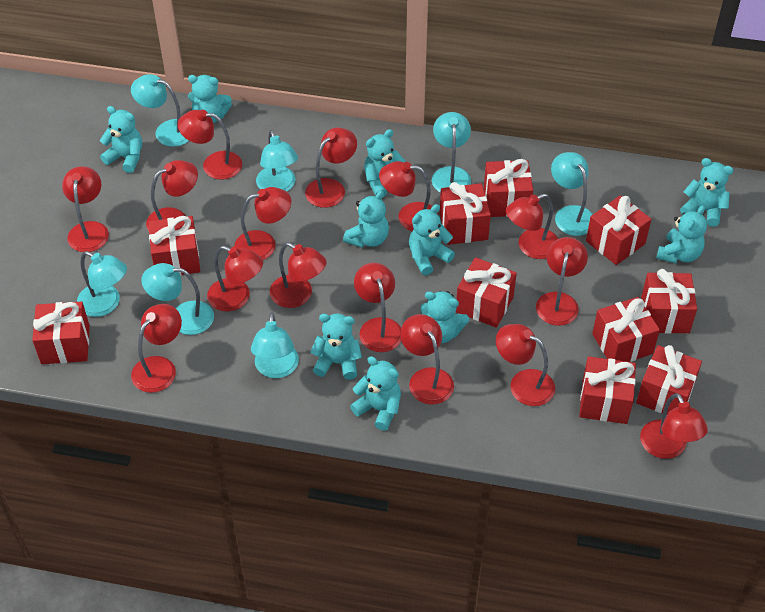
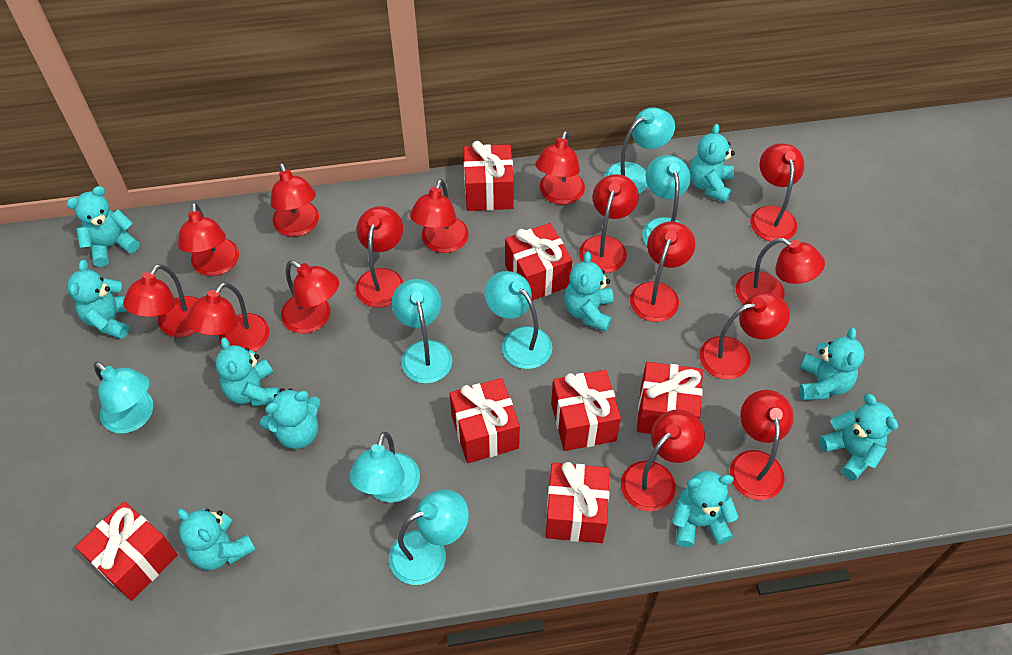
red gift: [32,301,90,364] [148,216,200,275] [439,182,491,245] [456,257,517,328] [484,159,533,217] [579,356,636,424] [586,195,651,265] [592,297,660,362] [636,345,702,414] [641,269,697,334] = 10 -> [76,502,178,601] [450,378,520,463] [464,141,514,211] [505,223,572,300] [545,462,610,543] [551,370,621,451] [637,362,703,434] = 7

